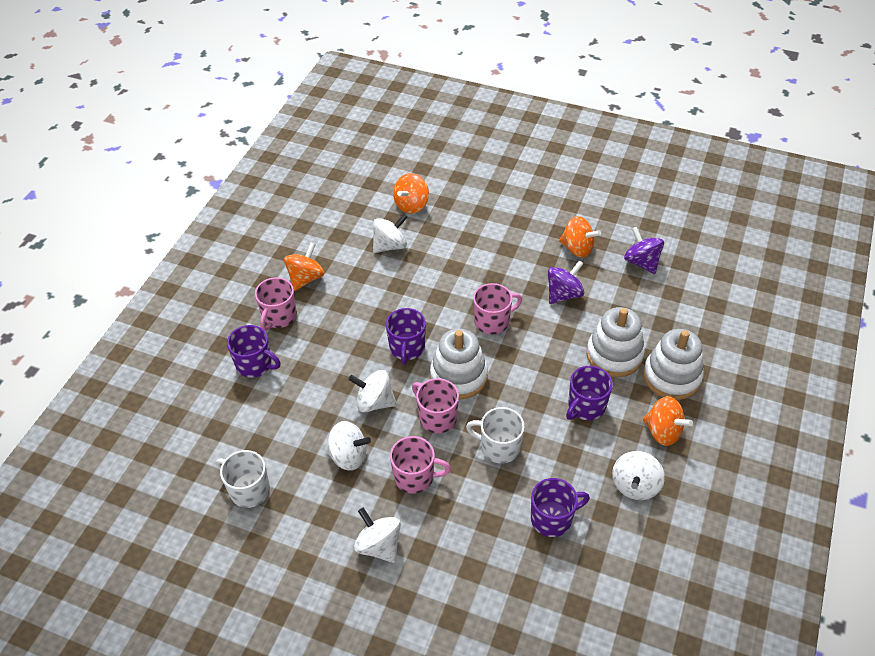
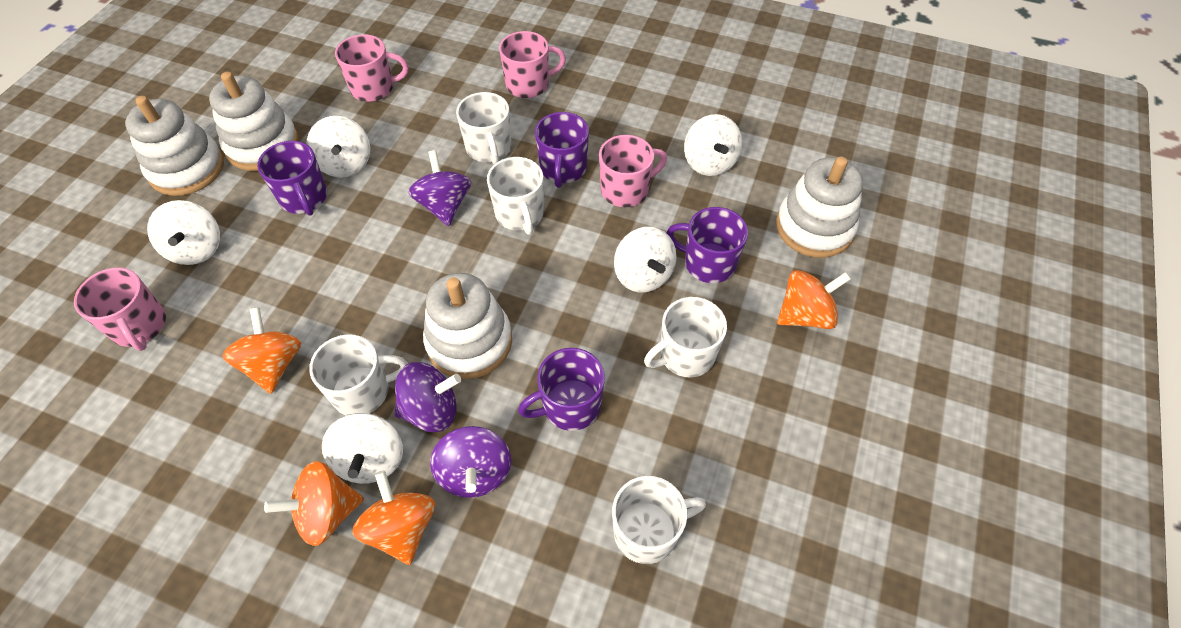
purple spinning top: [548,260,584,304] [624,227,664,274] = 2 -> [394,362,461,432] [408,150,471,226] [430,426,511,498] = 3
white mug: [216,450,270,508] [466,407,525,463] = 2 -> [309,334,408,416] [456,92,511,165] [487,157,544,235] [612,476,706,564] [644,297,727,378] = 5
white stacking toy: [430,329,488,399] [586,307,645,377] [643,329,704,400] = 3 -> [125,96,224,196] [209,72,299,171] [423,273,512,379] [776,157,863,258] = 4

